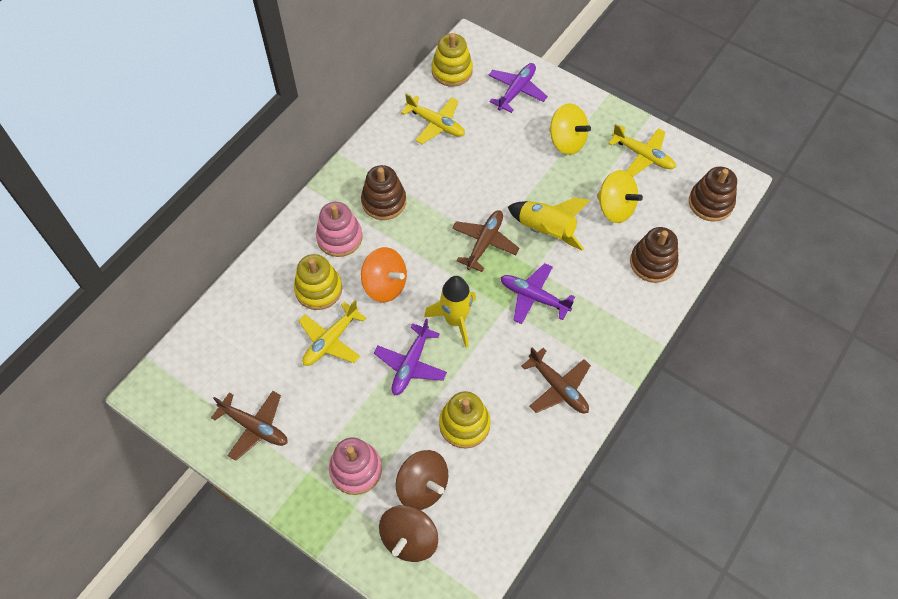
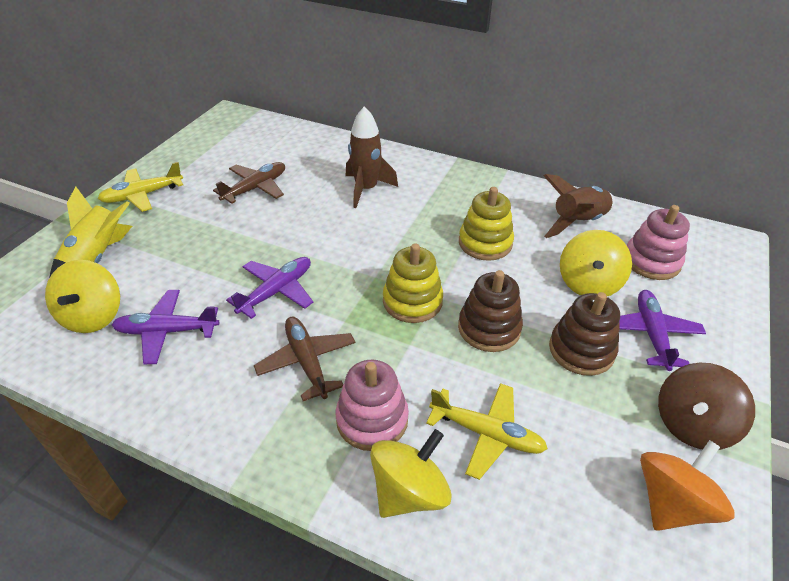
brown plane: [211,391,288,461] [452,210,520,272] [521,348,591,413] = 3 -> [213,162,285,204] [254,317,355,401] = 2
brown rocket: none = 0 -> [346,106,398,208] [544,174,615,238] = 2
brown spinning top: [379,505,438,562] [395,450,448,510] = 2 -> [658,363,755,450] = 1
brown stacking toy: [361,165,406,220] [630,227,679,283] [689,167,737,222] = 3 -> [458,270,523,352] [549,292,620,376] = 2
yellow plane: [299,300,366,366] [401,93,465,144] [608,124,676,177] = 3 -> [98,162,183,212] [426,383,548,480] = 2
yellow rocket: [424,276,476,348] [508,198,590,251] = 2 -> [49,186,132,278] = 1
yellow spinning top: [549,103,591,155] [597,170,643,223] = 2 -> [45,260,120,333] [370,429,452,518] [560,230,632,296] = 3
yellow stacking toy: [294,254,342,310] [431,33,473,87] [439,391,491,449] = 3 -> [383,243,443,323] [459,187,514,261] = 2

